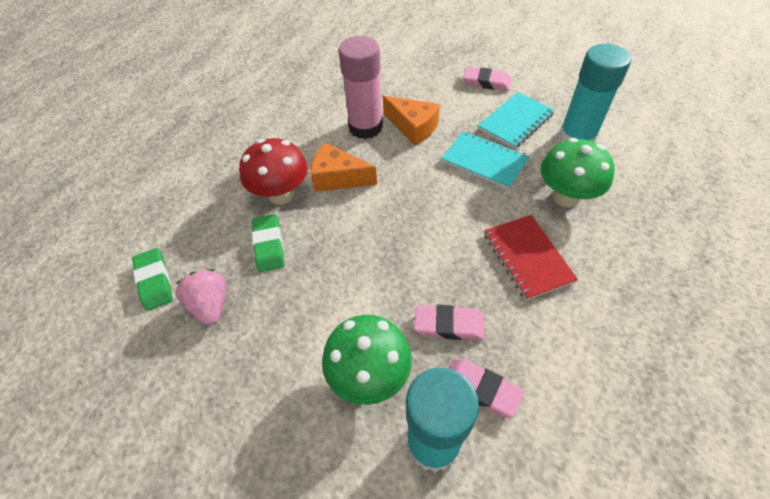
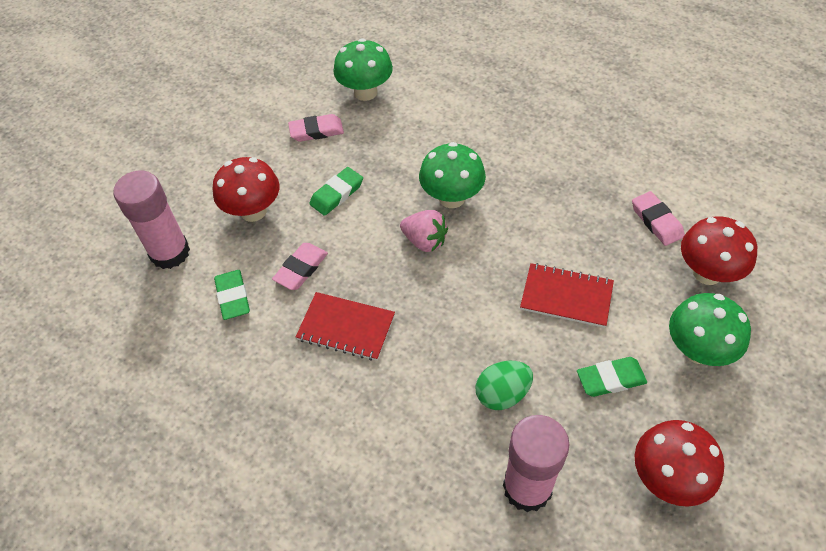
green egg: none = 0 -> [475,361,533,410] = 1
green eraser: [132,248,173,311] [252,214,284,272] = 2 -> [214,270,250,320] [309,167,363,216] [577,357,647,397] = 3
green mushroom: [322,315,412,405] [541,138,615,207] = 2 -> [333,38,393,101] [419,142,486,208] [669,293,751,366] = 3
orange cheese: [310,142,377,192] [383,96,440,146] = 2 -> none = 0
pink glue stick: [338,36,383,139] = 1 -> [114,170,190,269] [503,415,570,512] = 2
red mushroom: [239,138,308,205] = 1 -> [213,157,279,222] [635,420,724,507] [681,217,757,285] = 3
red notebook: [484,215,578,300] = 1 -> [296,292,395,361] [520,263,614,328] = 2
turquoise glue stick: [406,368,479,473] [559,44,631,143] = 2 -> none = 0
turquoise notebook: [441,131,530,189] [478,92,555,149] = 2 -> none = 0

